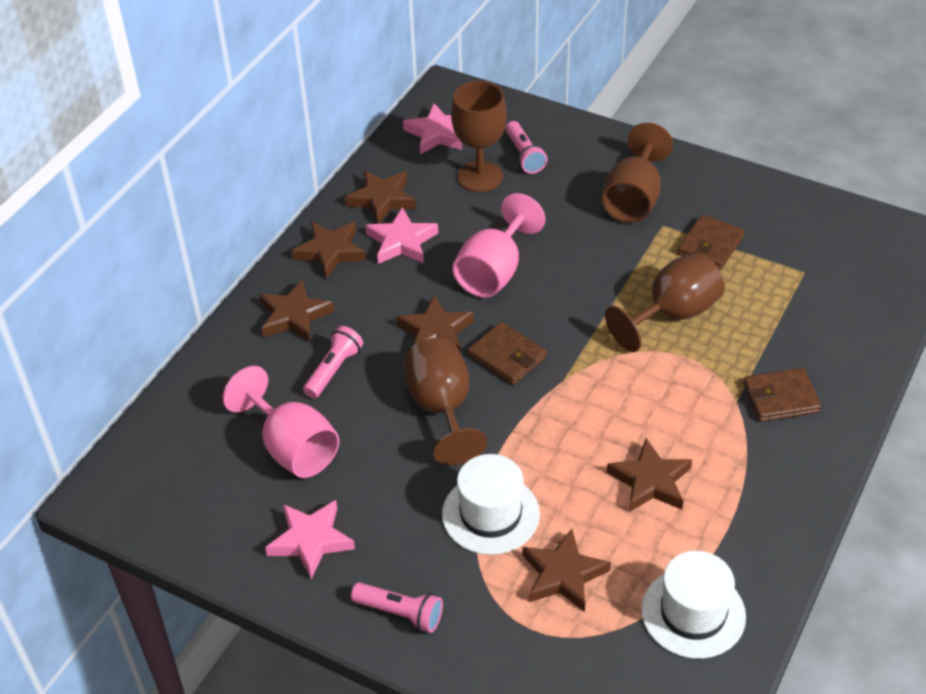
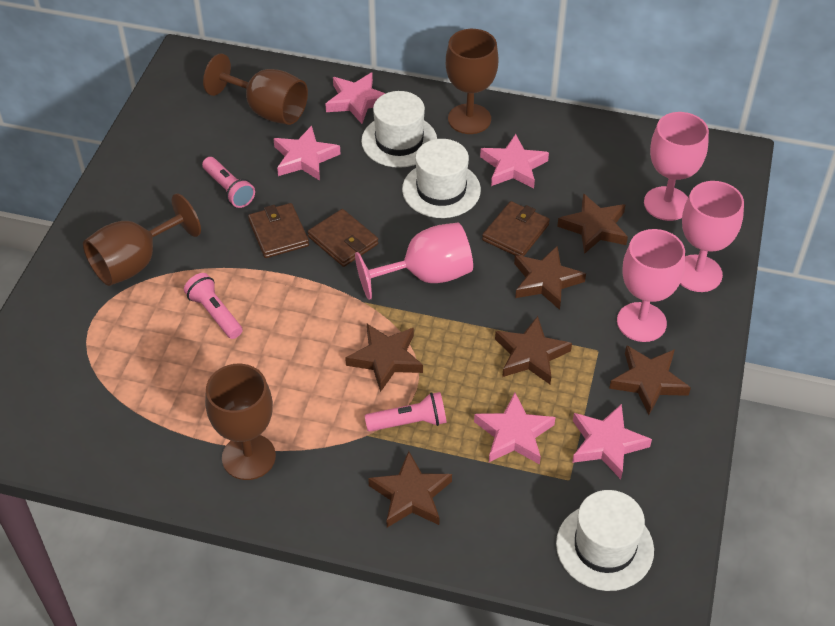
pink goblet: [223,366,339,478] [453,193,545,298] = 2 -> [355,223,473,300] [617,229,685,342] [644,112,709,221] [680,181,744,292] = 4
pink star: [265,500,355,579] [365,207,438,264] [403,103,462,154] = 3 -> [273,126,341,181] [326,73,386,124] [474,393,556,464] [480,134,549,189] [572,404,652,479] = 5
white hat: [442,454,540,555] [641,551,746,659] = 2 -> [361,91,437,168] [402,139,481,218] [556,490,654,591] = 3

